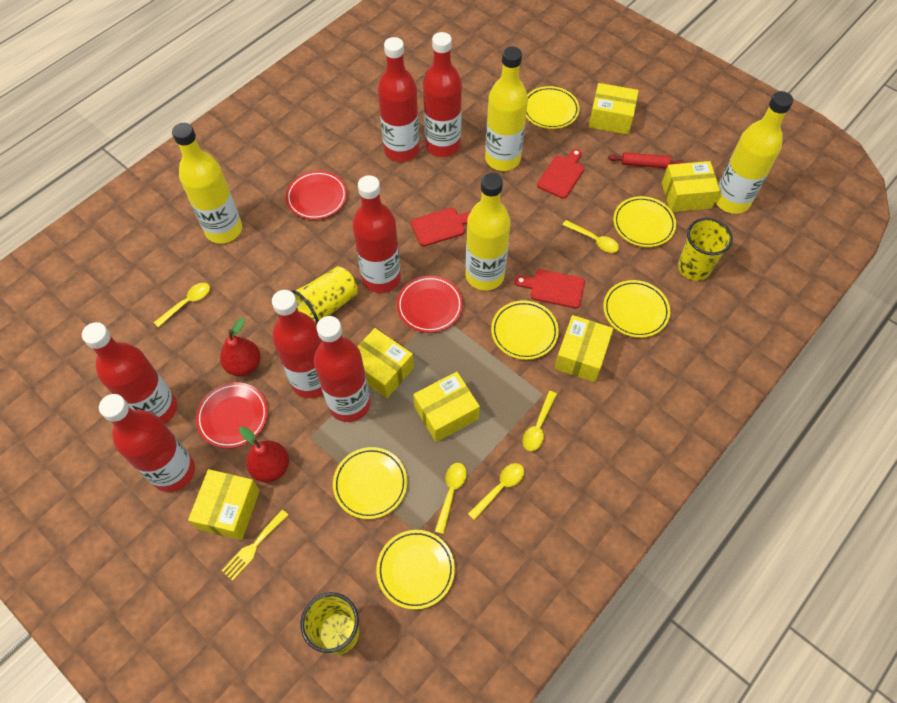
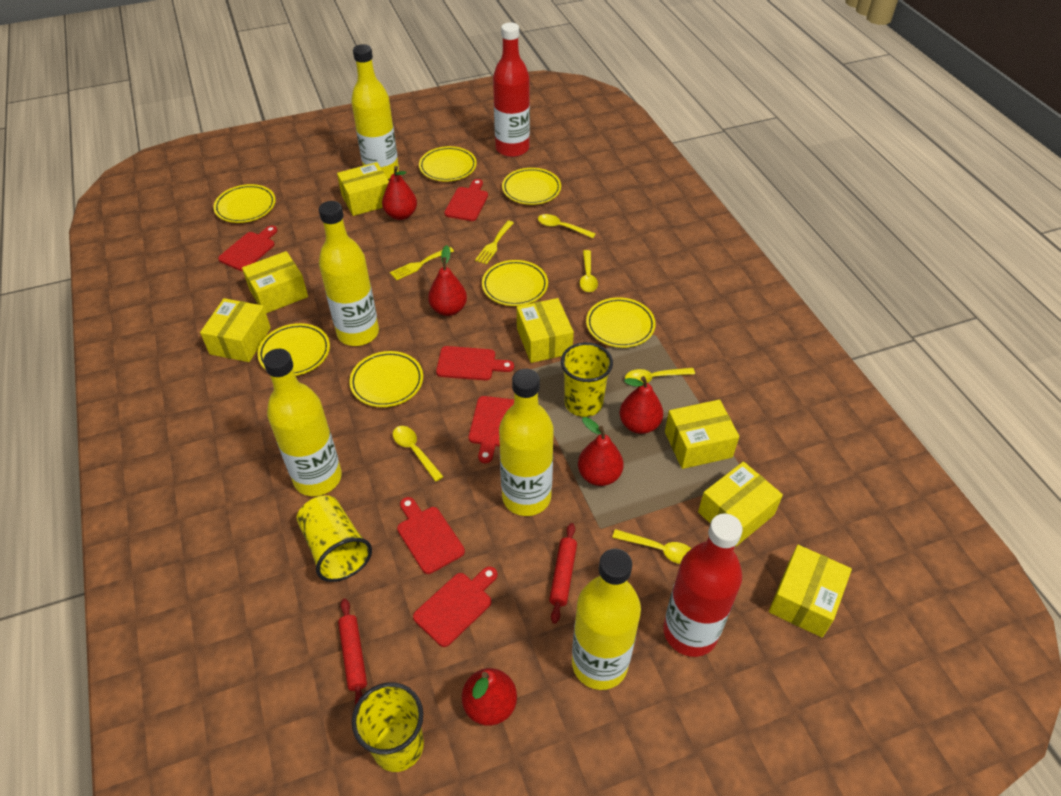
red bottle: [82,322,177,424] [99,394,195,492] [272,290,323,398] [314,316,371,422] [352,175,401,293] [378,37,419,162] [423,32,462,157] = 7 -> [493,22,530,157] [663,513,743,657] = 2
red cutting board: [411,208,471,247] [515,269,585,308] [537,149,584,199] = 3 -> [218,226,277,271] [397,497,465,574] [413,566,498,647] [436,346,514,380] [444,179,488,221] [469,396,514,463] = 6
red pear: [220,318,260,376] [239,426,289,482] = 2 -> [382,166,417,220] [428,245,467,316] [462,668,517,726] [578,417,624,486] [620,376,663,434] = 5
red plate: [196,382,268,449] [286,171,347,220] [397,276,463,333] = 3 -> none = 0
red rolling pin: [608,152,685,168] = 1 -> [338,598,367,705] [549,523,577,624] = 2
yellow bottle: [172,123,242,243] [466,173,511,291] [485,46,528,171] [715,91,793,214] = 4 -> [263,349,342,496] [319,201,379,346] [351,44,399,179] [499,369,554,516] [572,548,641,690] = 5
yellow box: [188,469,260,540] [357,328,414,398] [413,372,480,442] [554,315,613,382] [588,83,639,135] [662,161,720,212] = 6 -> [200,298,271,362] [242,251,308,313] [337,162,389,216] [517,298,574,363] [665,400,739,469] [698,462,783,546] [769,545,852,637] = 7
yellow fork: [222,509,288,581] = 1 -> [390,247,454,280] [475,221,514,265] = 2
yellow plate: [333,447,407,519] [376,530,455,610] [491,300,559,360] [526,86,580,129] [603,280,670,338] [613,196,676,247] = 6 -> [213,184,276,223] [257,323,330,376] [349,351,423,407] [419,146,477,181] [482,260,548,306] [502,168,561,205] [586,297,656,348] = 7

